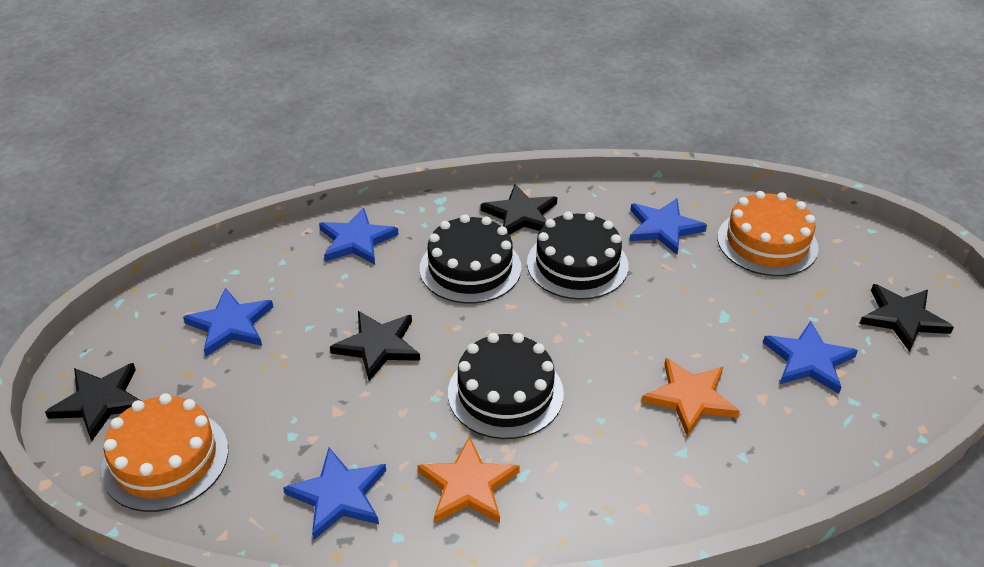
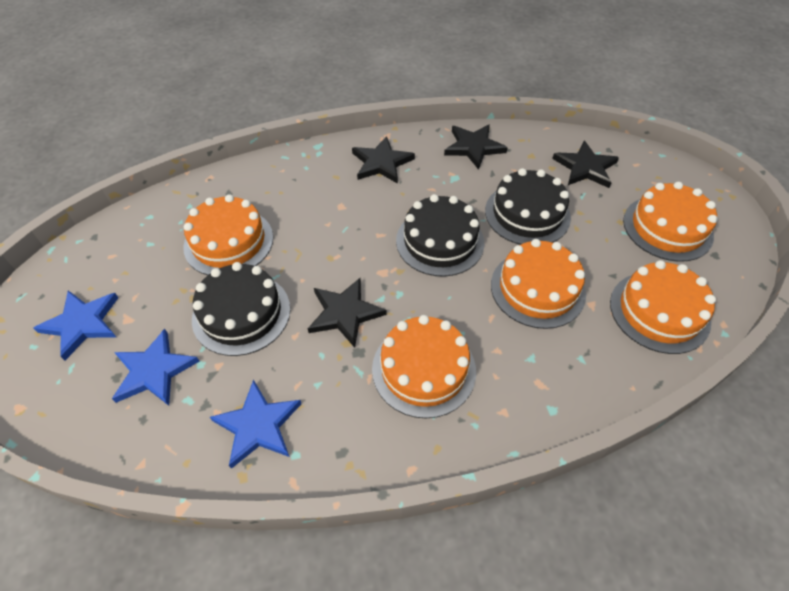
blue star: [183,288,273,356] [283,448,386,540] [319,208,399,265] [629,198,707,255] [763,321,858,394] = 5 -> [33,291,118,361] [112,329,200,406] [210,380,301,469] = 3
orange cake: [101,393,228,512] [717,191,819,276] = 2 -> [183,194,273,275] [372,315,476,419] [491,239,586,329] [610,260,716,354] [623,182,718,262] = 5
orange star: [417,436,520,523] [642,358,740,436] = 2 -> none = 0

